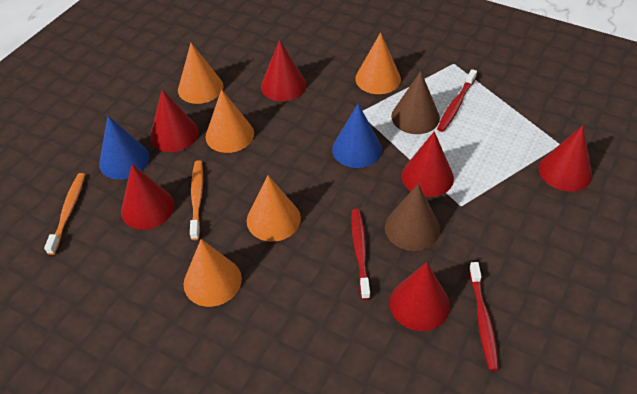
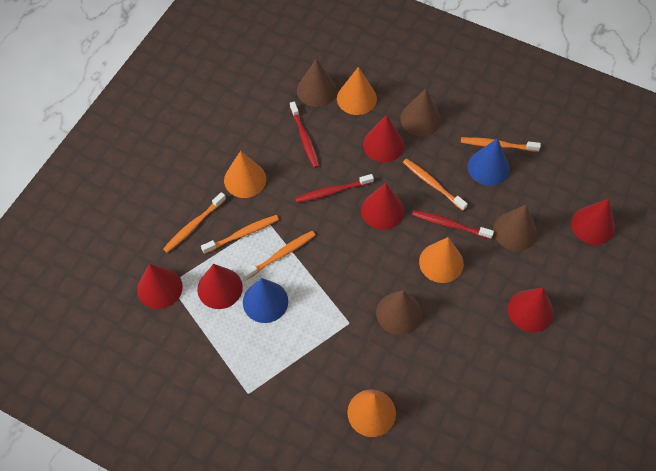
brown cone: [385,184,440,251] [391,71,440,134] = 2 -> [297,59,337,107] [376,290,422,335] [400,88,441,136] [493,205,537,251] = 4
orange cone: [178,43,223,104] [183,239,242,307] [206,89,254,153] [247,175,301,242] [355,33,401,94] = 5 -> [224,151,266,198] [337,67,377,115] [347,389,396,437] [419,237,464,283] = 4
orange toothbrush: [44,173,85,255] [190,160,203,240] = 2 -> [163,192,226,253] [201,215,279,254] [243,231,316,279] [403,158,468,211] [461,137,541,152] = 5

